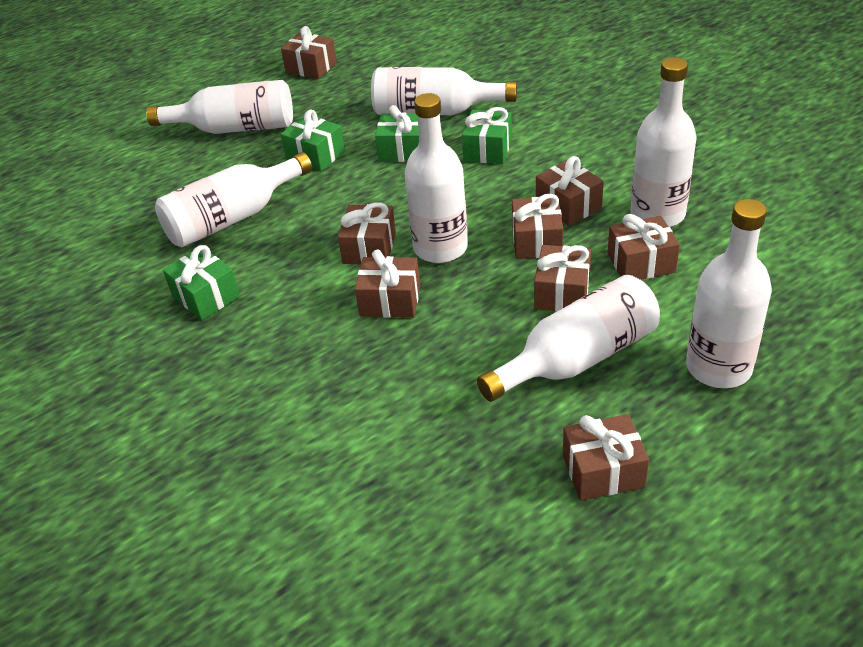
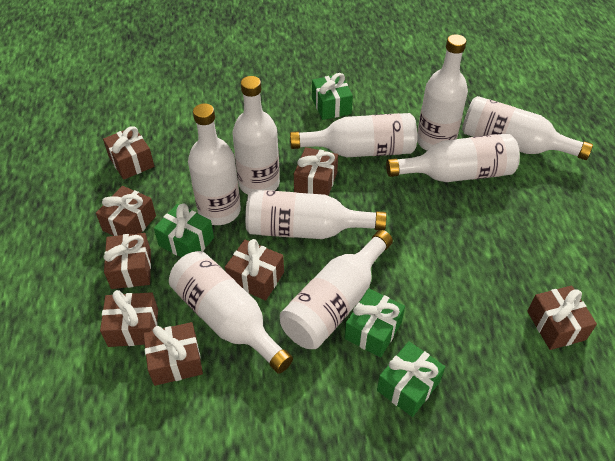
white bottle: [146,80,293,134] [155,152,312,247] [371,67,517,115] [405,93,468,263] [477,275,660,402] [631,57,696,227] [686,199,772,388] = 7 -> [169,251,293,374] [188,103,241,225] [232,76,280,195] [245,190,387,239] [280,230,393,349] [290,113,417,157] [386,133,520,182] [417,34,468,151] [462,96,593,160] = 9

